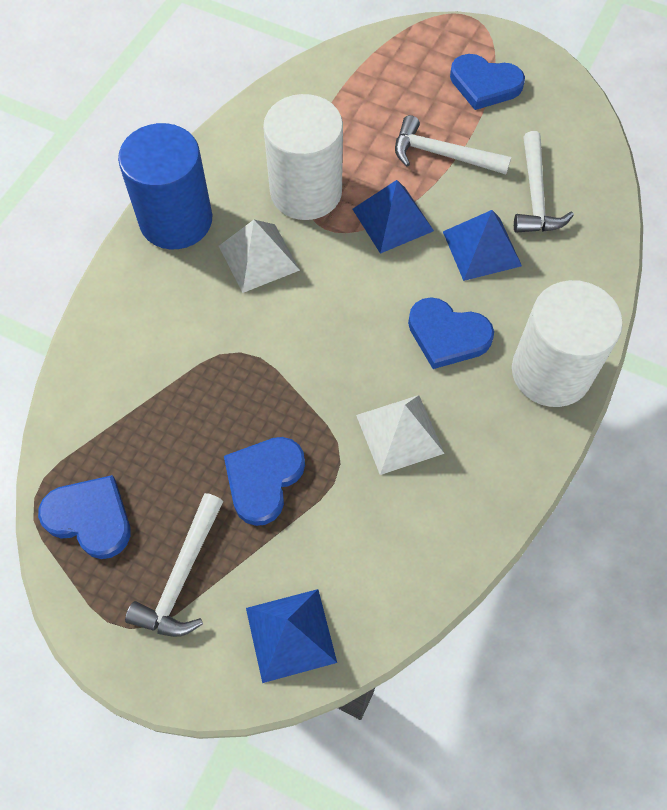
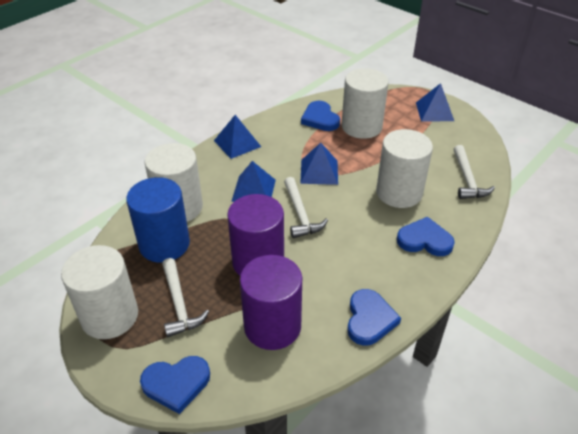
blue pyramid: [246,589,337,683] [352,180,434,254] [443,210,522,281] = 3 -> [214,115,261,159] [231,161,276,202] [300,143,338,185] [416,83,454,122] = 4
purple cylinder: none = 0 -> [227,194,284,276] [240,255,302,350] = 2
white cylinder: [263,94,343,220] [512,280,623,407] = 2 -> [61,245,138,339] [145,143,203,222] [342,68,389,139] [376,129,433,208] = 4
white pyramid: [219,220,300,293] [356,395,445,475] = 2 -> none = 0

